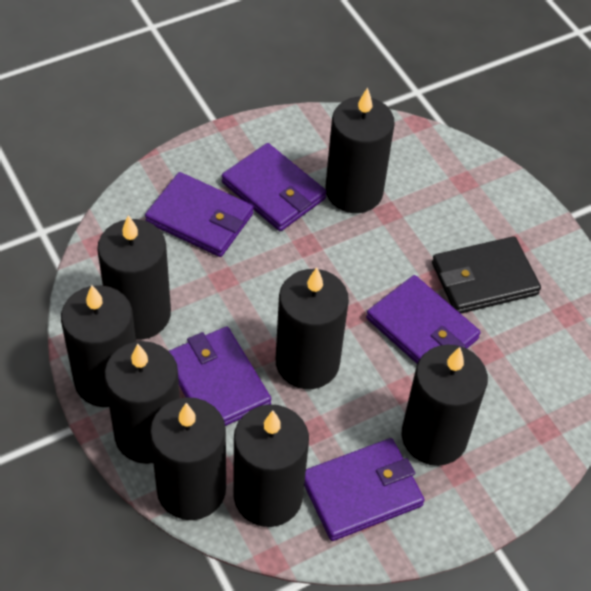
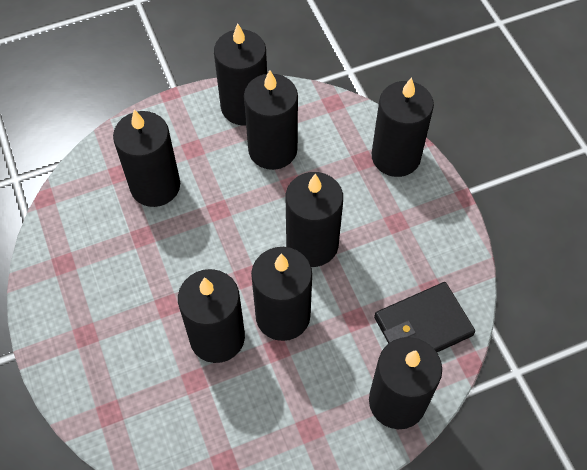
purple wallet: [145,172,254,257] [169,327,271,426] [222,143,326,231] [304,438,425,541] [366,275,481,364] = 5 -> none = 0

